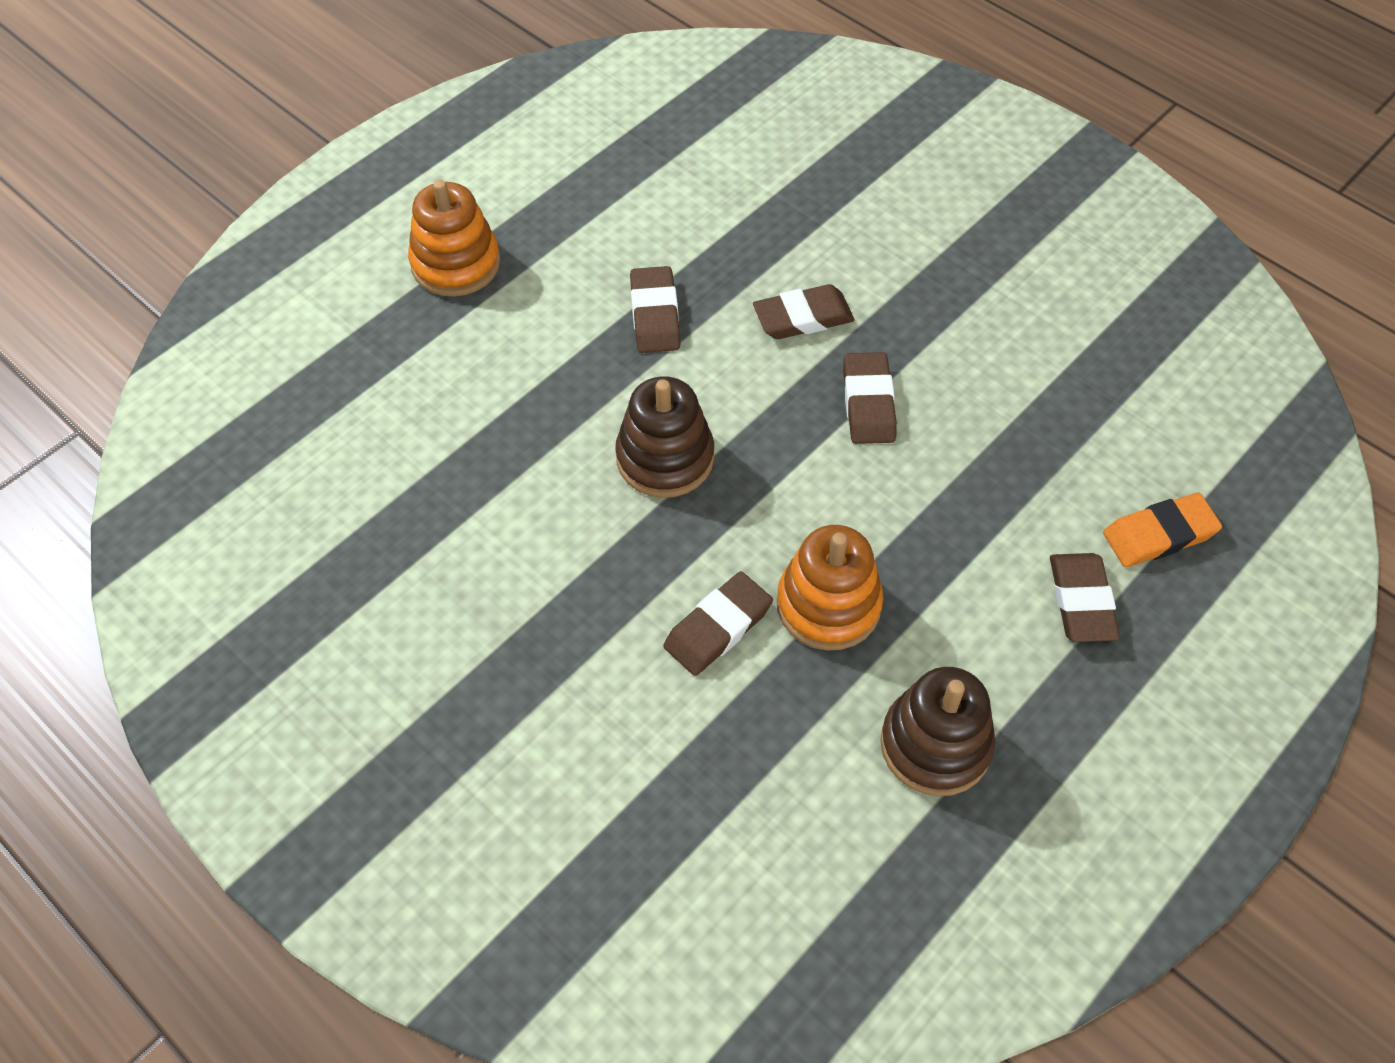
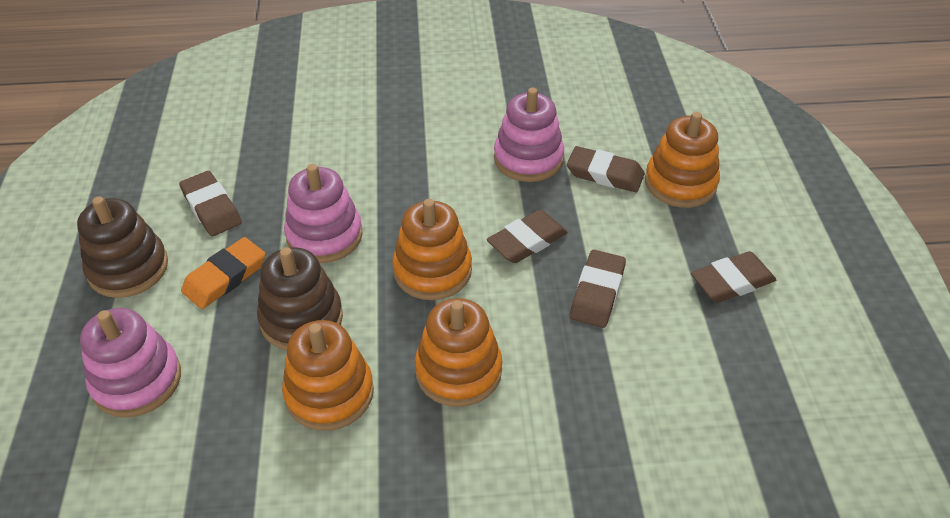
orange stacking toy: [408,179,501,297] [777,525,883,651] = 2 -> [282,320,374,431] [392,199,472,300] [415,298,502,407] [645,112,720,208] = 4
pink stacking toy: none = 0 -> [80,308,181,417] [284,164,363,263] [494,88,564,182] = 3

